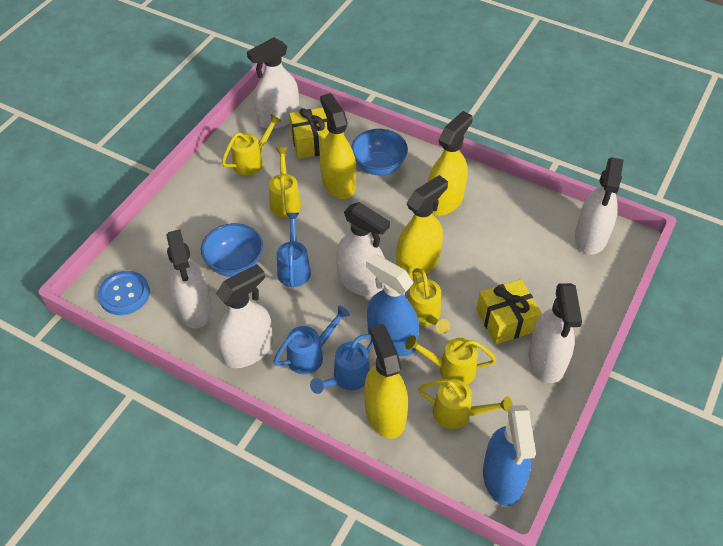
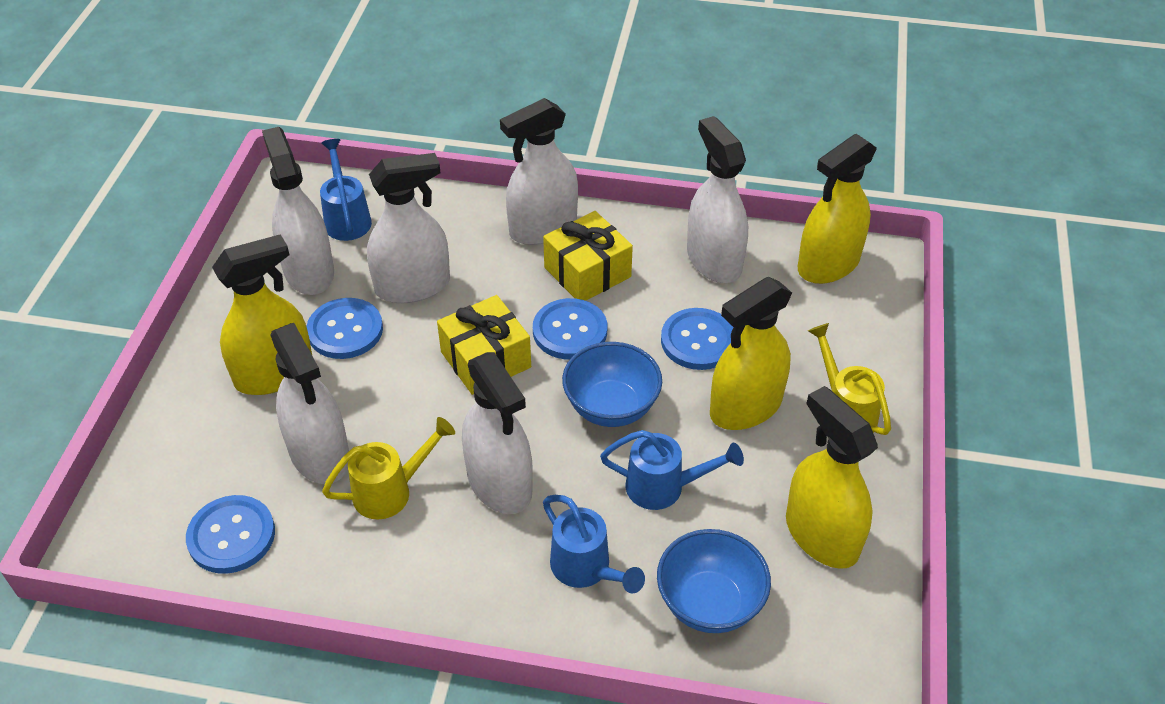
blue button: [98,271,150,315] = 1 -> [186,495,275,574] [306,298,383,359] [533,298,607,359] [661,308,734,370] = 4
blue spray bottle: [366,254,419,357] [483,405,536,506] = 2 -> none = 0
yellow watering can: [222,114,281,175] [269,147,301,217] [405,335,496,385] [408,268,450,334] [418,379,513,429] = 5 -> [322,417,455,519] [808,323,891,435] = 2

